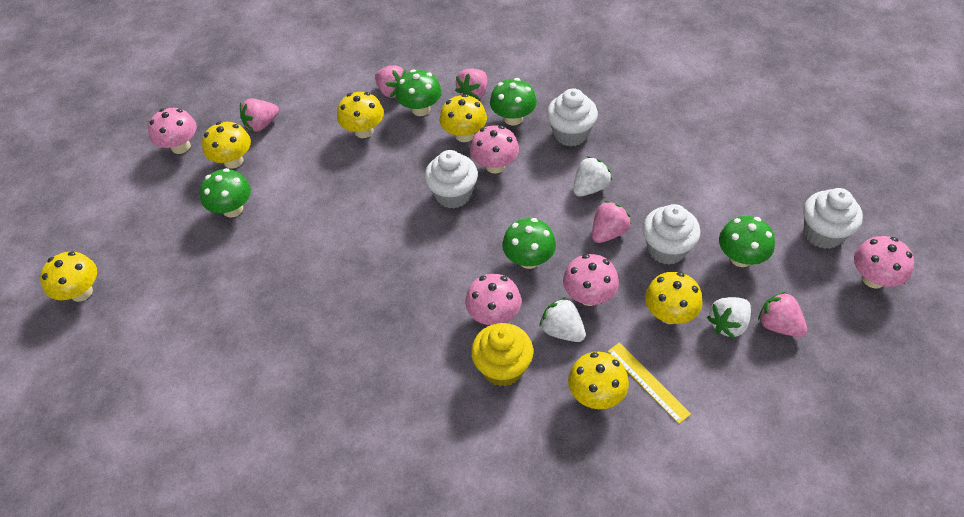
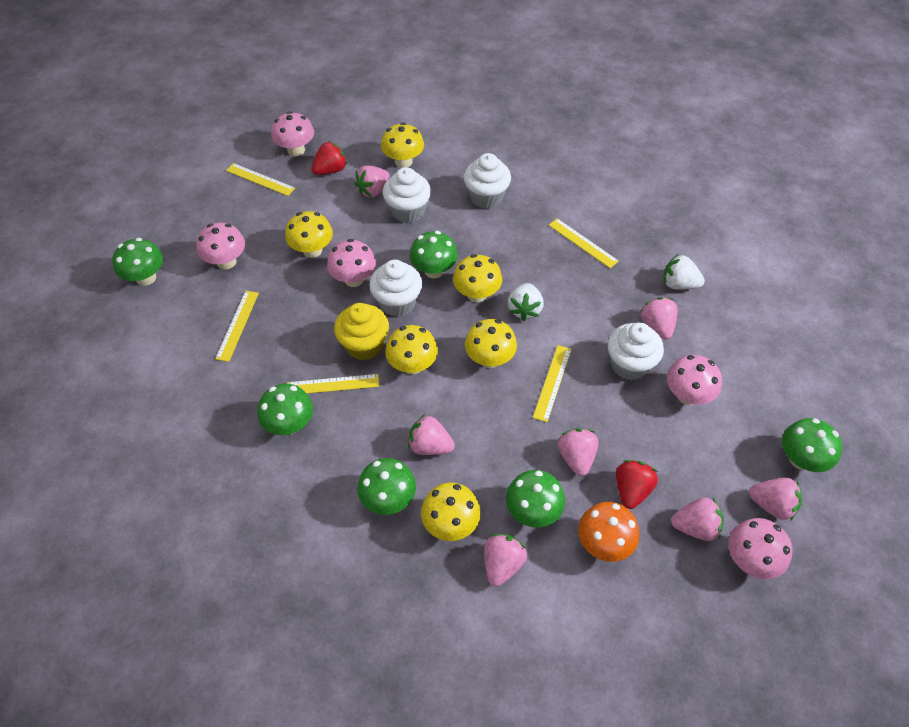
green mushroom: [200,168,251,217] [396,70,442,116] [490,78,537,126] [502,218,556,269] [719,216,775,267] = 5 -> [112,238,163,286] [258,384,313,435] [357,458,416,515] [410,231,458,278] [506,470,565,528] [782,418,842,472] = 6
orange mushroom: none = 0 -> [578,502,639,562] = 1
pink strawberry: [240,99,279,132] [375,65,406,98] [455,68,487,100] [592,201,631,243] [758,291,807,337] = 5 -> [354,165,390,198] [408,414,455,455] [484,534,527,586] [558,428,598,476] [641,297,678,339] [671,497,724,541] [749,478,802,521] = 7
red strawberry: none = 0 -> [311,141,347,175] [616,460,658,509] = 2
white strawberry: [540,297,586,342] [573,156,612,196] [707,297,751,339] = 3 -> [508,283,544,321] [663,254,705,290] = 2
yellow ruler: [607,342,691,424] = 1 -> [215,291,259,362] [226,163,295,196] [287,374,379,394] [533,345,572,422] [549,218,619,268] = 5

